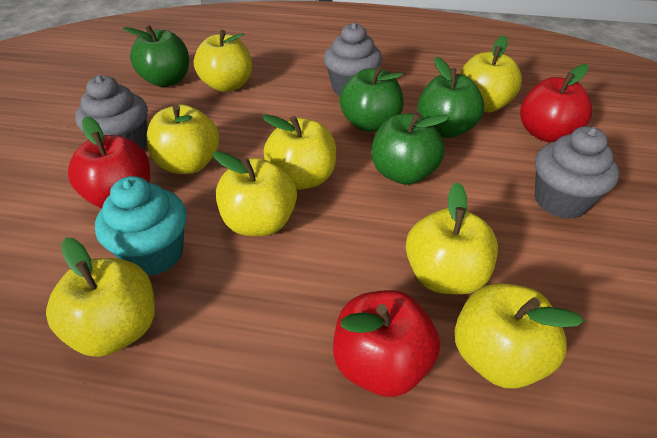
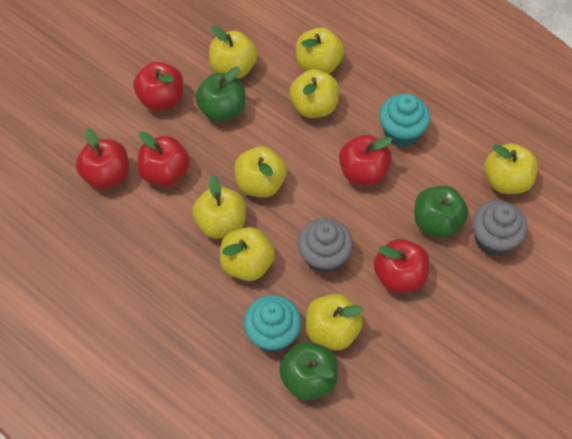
green apple: [123,25,189,87] [339,66,404,132] [371,112,450,185] [417,57,484,138] = 4 -> [195,67,245,122] [279,341,338,400] [414,186,468,238] = 3
grey cupcake: [75,75,148,149] [324,23,382,95] [535,126,619,219] = 3 -> [297,218,353,274] [472,201,527,256] = 2
red apple: [68,116,150,208] [333,290,440,397] [520,64,592,142] = 3 -> [76,128,129,190] [133,62,183,111] [137,131,190,187] [339,135,392,185] [374,239,429,293] = 5
turquoise cupcake: [95,176,187,276] = 1 -> [244,295,301,352] [379,93,430,147] = 2

